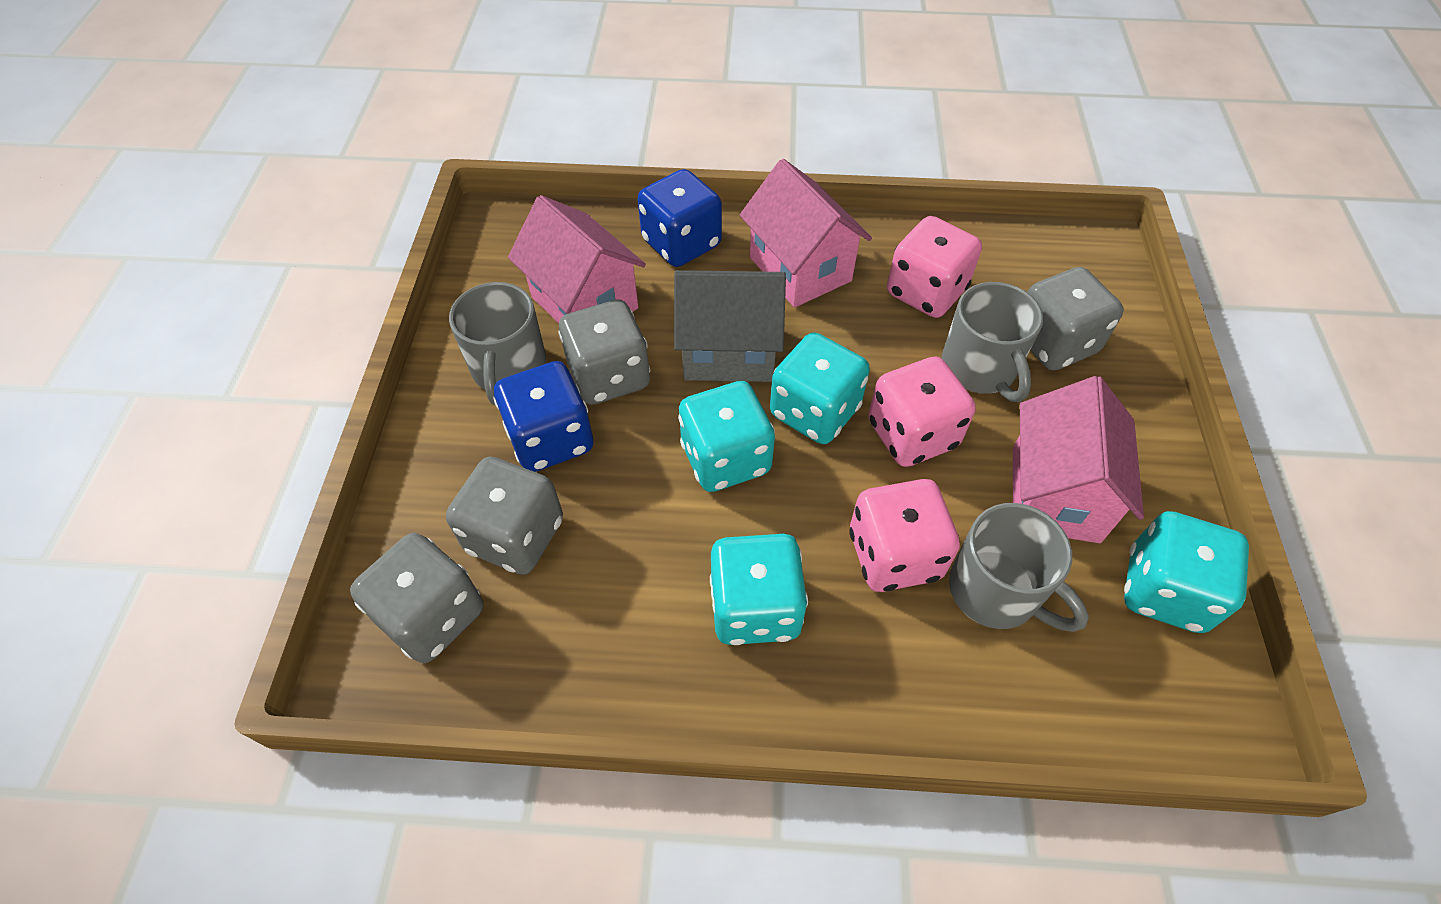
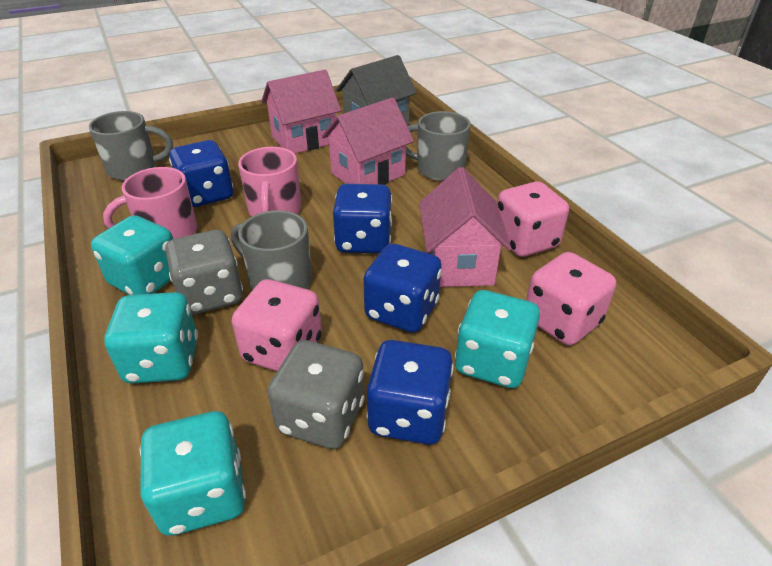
blue dice: [493,361,593,472] [638,169,722,267] = 2 -> [169,140,233,207] [333,184,392,254] [363,244,442,333] [367,340,454,445] = 4
grey dice: [350,533,483,663] [446,457,563,575] [558,300,650,405] [1027,267,1124,370] = 4 -> [166,230,243,315] [267,340,365,449] = 2
pink mug: none = 0 -> [103,167,197,239] [238,147,301,217] = 2

